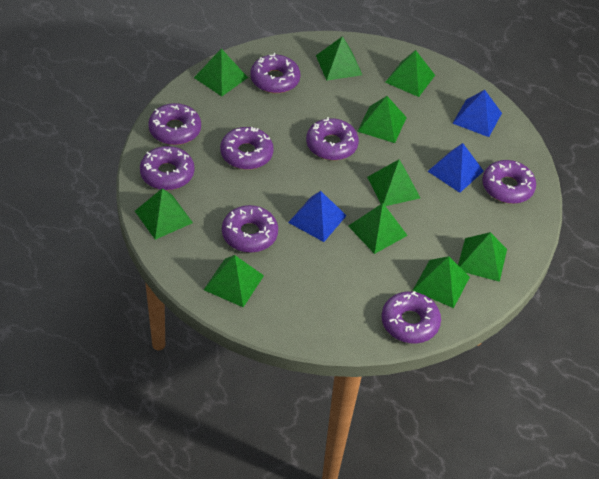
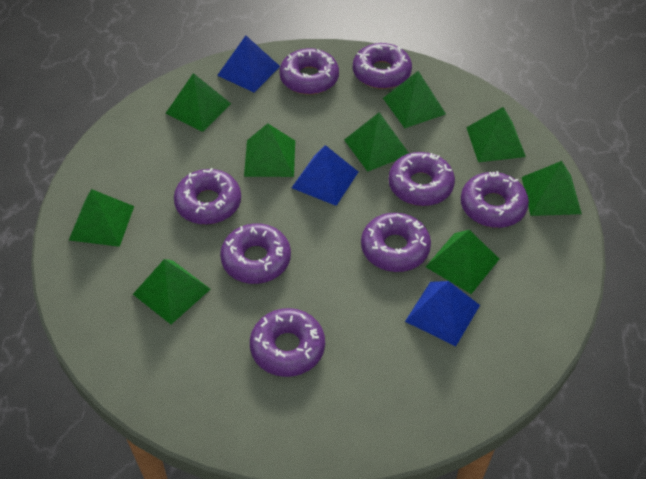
green pyramid: [135,188,193,240] [194,48,248,96] [204,255,264,307] [316,36,362,81] [348,203,408,254] [357,96,407,143] [367,160,420,206] [385,50,435,97] [413,256,470,308] [458,232,507,282] = 10 -> [69,189,134,247] [133,259,211,324] [165,73,231,132] [244,123,295,177] [344,112,409,172] [383,71,446,128] [426,230,499,294] [466,107,526,162] [522,161,582,216] = 9

